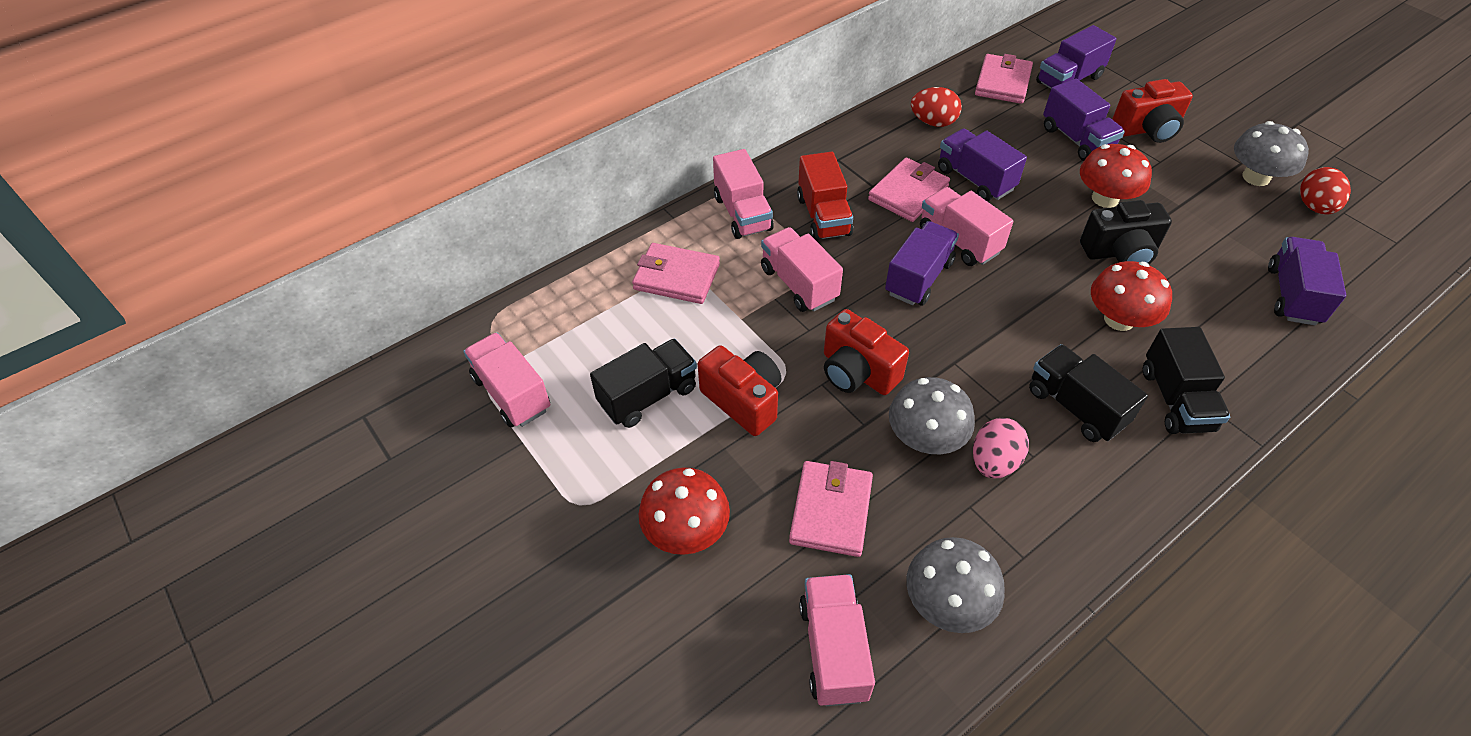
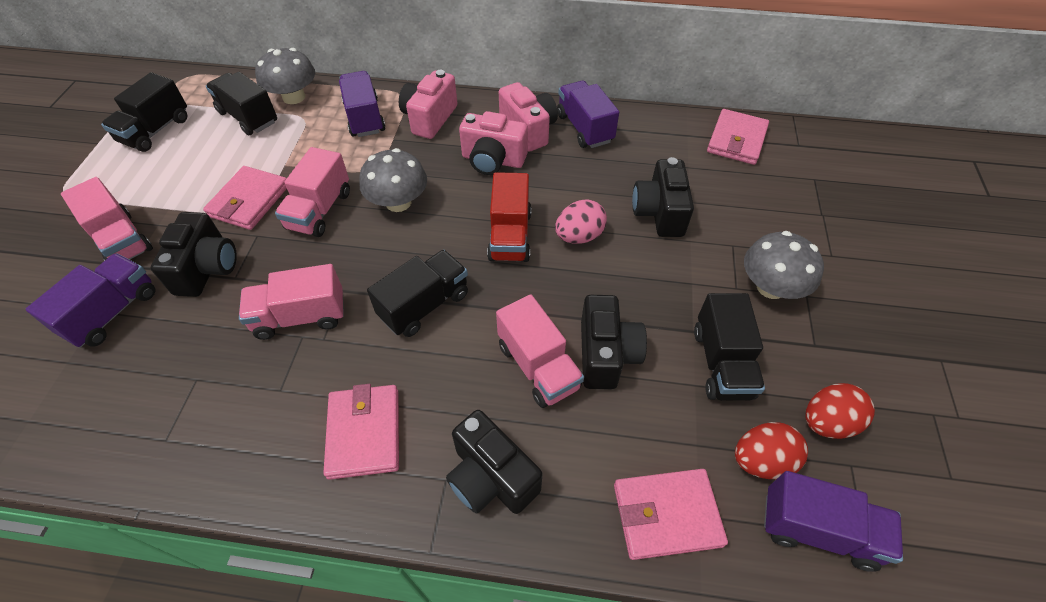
black camera: [1080,200,1172,264] = 1 -> [151,212,237,297] [446,410,542,514] [581,295,647,390] [632,157,694,237] = 4
black truck: [590,339,697,428] [1029,344,1148,442] [1143,327,1230,434] = 3 -> [101,72,187,152] [206,72,277,135] [367,250,468,337] [694,293,765,401] = 4
pink camera: none = 0 -> [399,70,457,139] [459,111,528,175] [499,82,558,151] = 3
pink truck: [463,333,550,428] [713,149,774,239] [761,227,843,312] [799,574,875,706] [920,187,1013,266] = 5 -> [61,177,153,261] [239,264,344,340] [275,147,350,237] [496,294,584,408] = 4
purple truck: [885,221,959,306] [938,128,1027,201] [1036,25,1117,89] [1043,78,1125,161] [1268,237,1346,325] = 5 -> [26,253,155,348] [339,71,385,137] [557,81,619,148] [764,471,903,572] = 4
red camera: [698,345,782,436] [824,309,909,395] [1112,79,1193,143] = 3 -> none = 0
red mushroom: [639,467,730,555] [1080,144,1152,208] [1091,261,1172,331] = 3 -> none = 0

